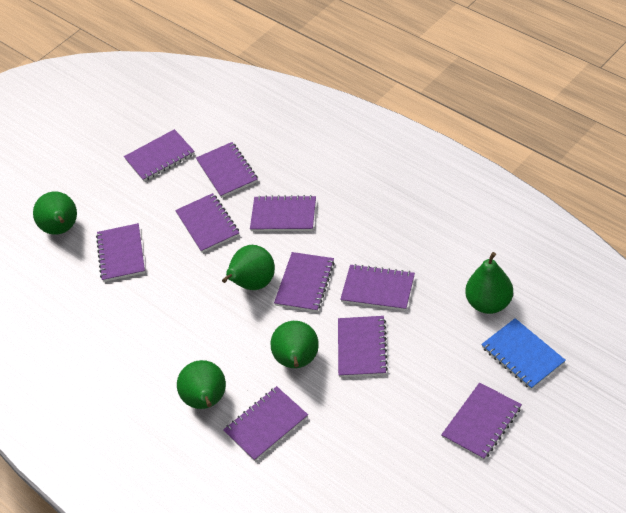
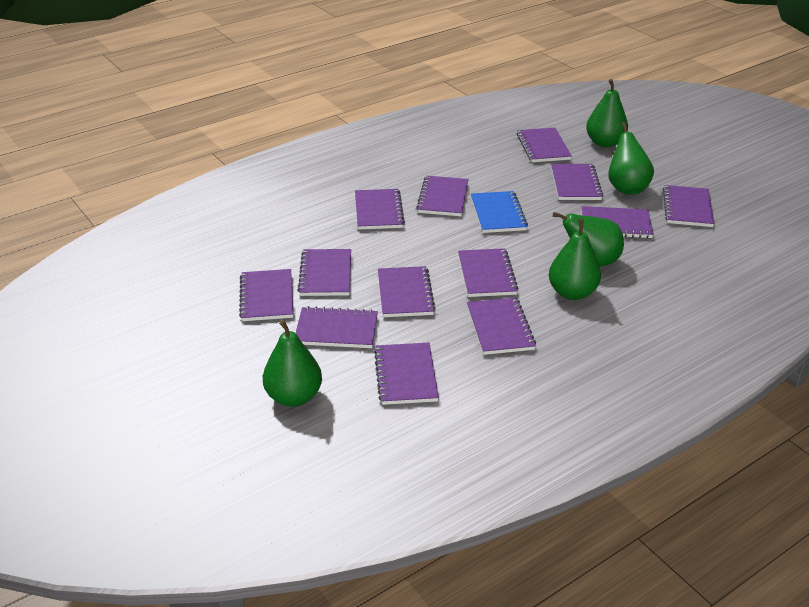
purple notebook: [96,223,145,282] [124,129,195,181] [175,193,239,253] [196,142,258,198] [223,386,308,461] [250,195,316,231] [274,252,335,312] [338,316,388,377] [340,264,415,311] [441,382,522,460] = 10 -> [239,269,294,321] [296,306,378,348] [298,249,351,296] [355,189,405,230] [374,343,439,405] [378,266,436,317] [416,176,468,216] [458,248,519,297] [467,298,536,355] [517,128,572,162] [551,164,603,200] [582,206,654,238] [663,185,714,227] = 13

